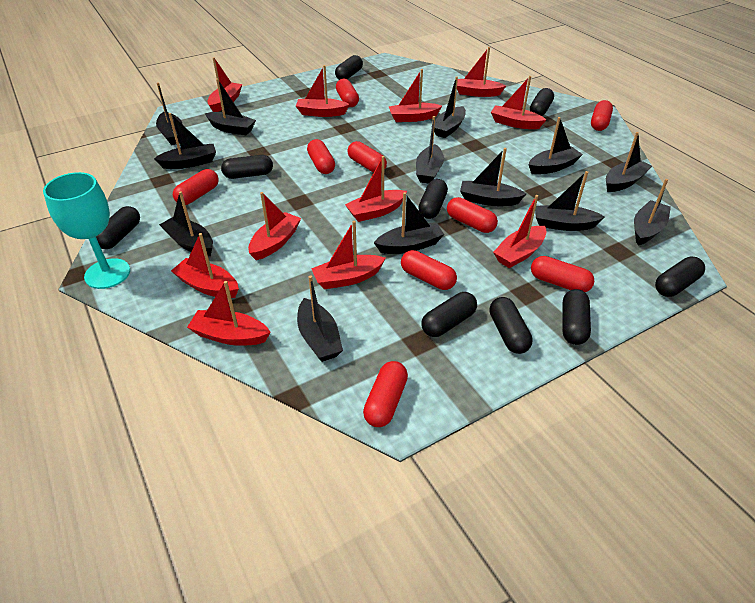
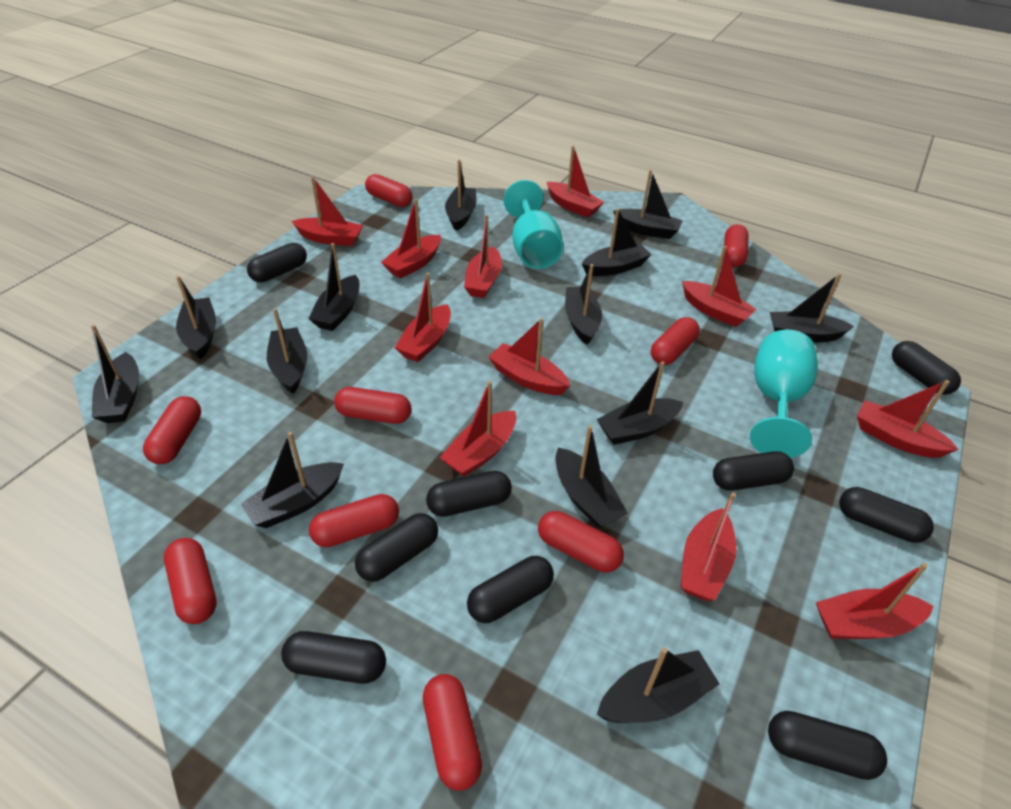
turquoise goblet: [43,172,130,289] = 1 -> [503,180,563,269] [750,330,818,458] = 2

